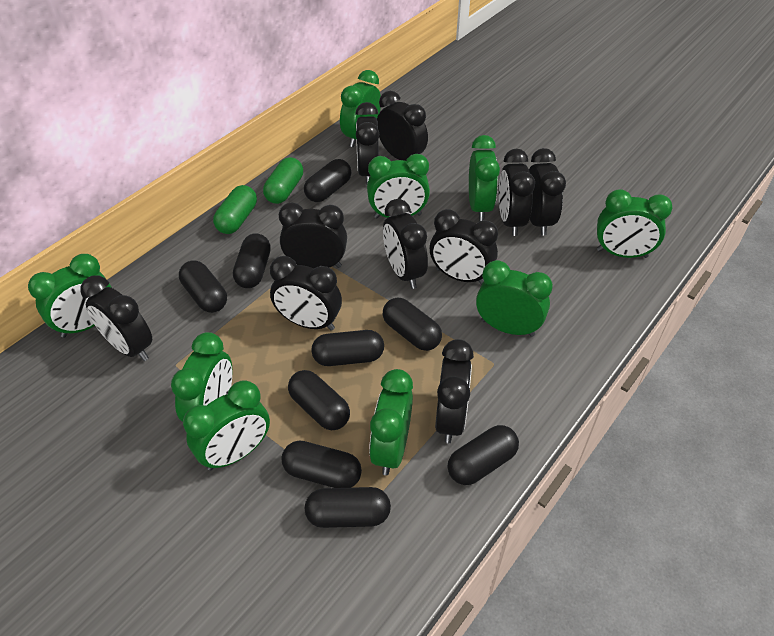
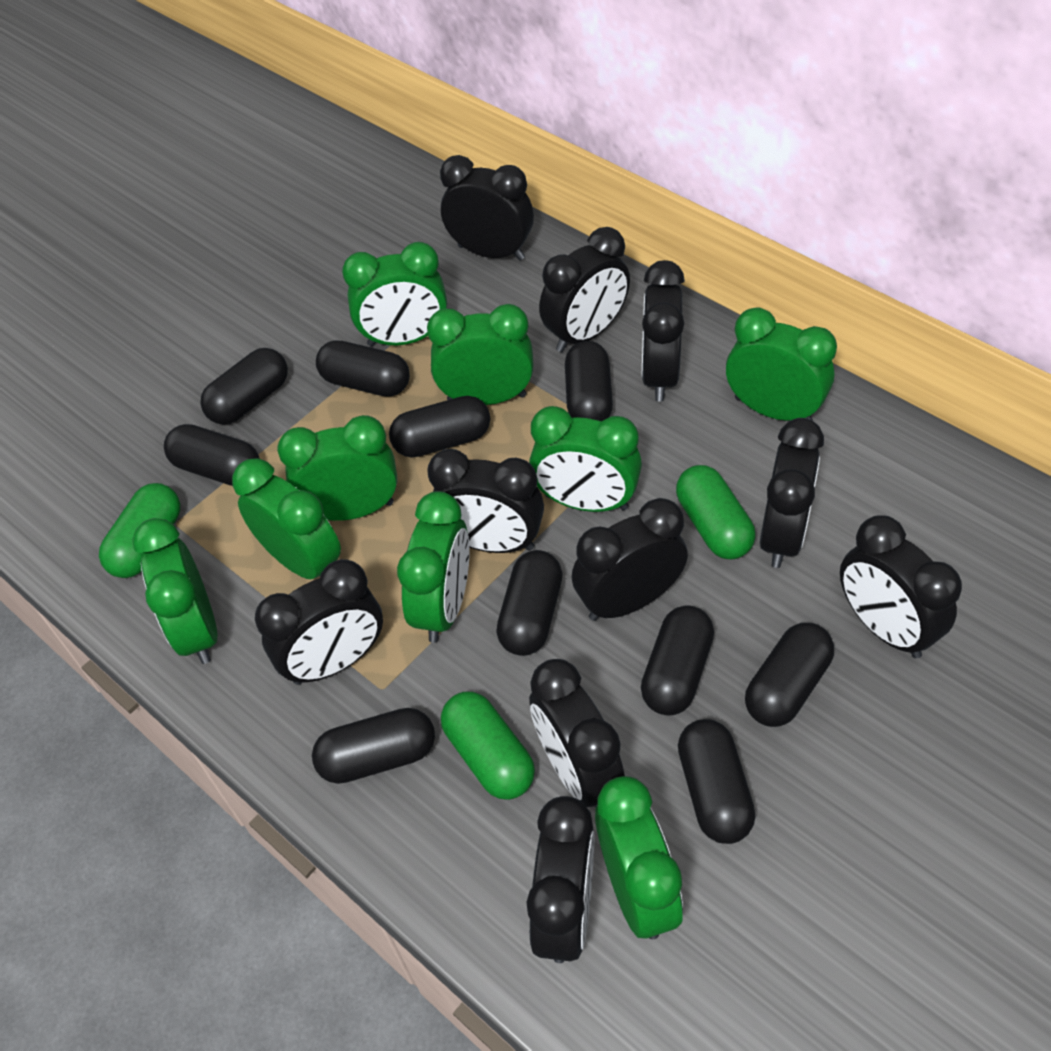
black capsule: [179,260,227,313] [233,233,271,288] [282,441,362,488] [288,370,350,430] [304,159,351,202] [305,487,391,528] [311,330,384,366] [383,298,442,351] [447,425,519,485] = 9 -> [164,424,260,486] [201,348,288,425] [312,708,435,784] [316,340,410,397] [389,396,490,458] [496,550,563,656] [565,341,613,421] [641,605,714,716] [678,719,756,844] [745,623,834,727] = 10
green capsule: [213,185,257,234] [263,157,303,204] = 2 -> [99,483,180,578] [441,692,535,800] [676,465,755,559] = 3

